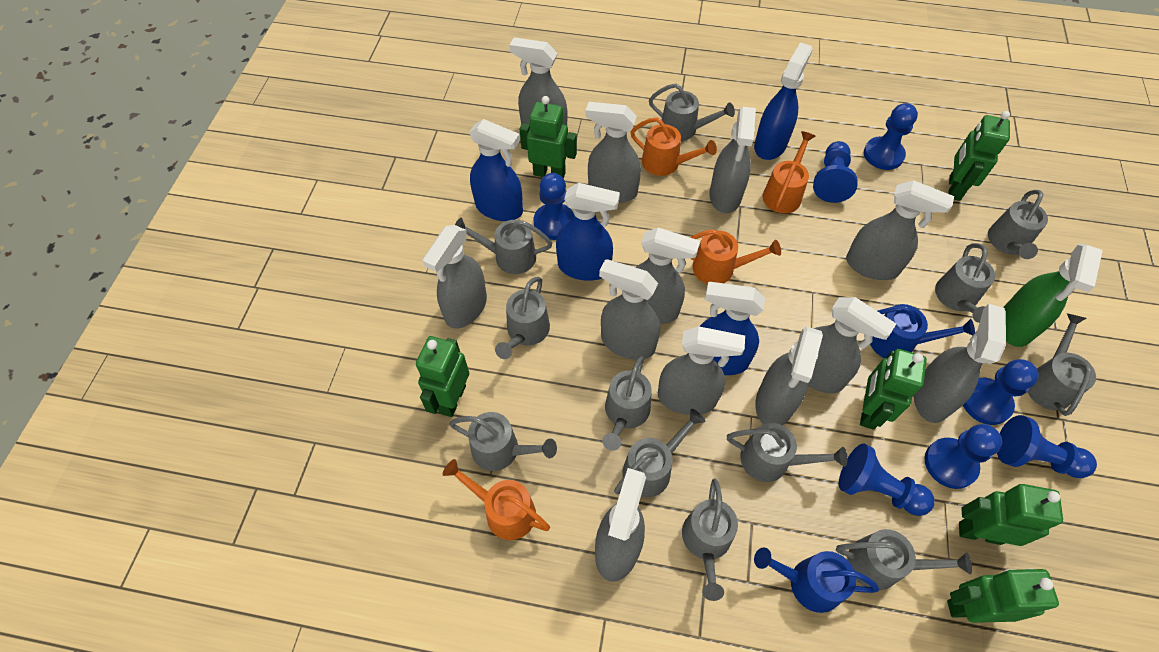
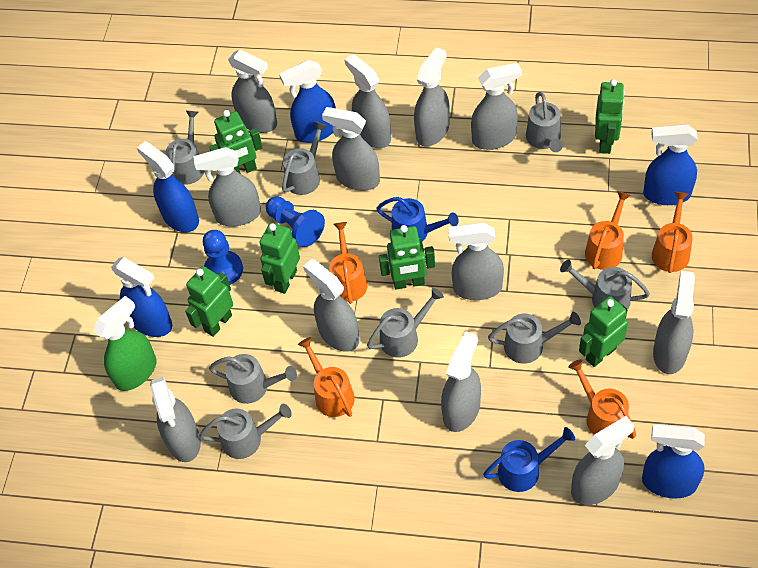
blue pawn: [533,173,574,240] [813,141,858,203] [839,443,935,516] [864,103,918,170] [925,424,1002,489] [963,359,1039,425] [997,415,1097,478] = 7 -> [203,230,243,285] [266,196,325,247] = 2
blue spray bottle: [469,119,523,221] [556,183,620,281] [699,282,765,375] [754,42,813,160] = 4 -> [111,257,172,337] [137,141,199,232] [279,60,336,143] [642,424,705,499] [643,124,698,205] = 5
grey watering can: [449,412,557,471] [455,218,552,274] [495,277,550,359] [602,356,652,451] [614,409,705,497] [649,83,735,141] [682,479,738,601] [727,423,848,482] [836,529,972,590] [935,243,995,323] [988,190,1048,259] [1027,313,1096,416] = 12 -> [166,111,205,185] [199,404,292,459] [209,354,297,404] [282,121,327,195] [367,288,444,358] [488,312,581,364] [526,92,563,152] [560,259,650,310] = 8
orange watering can: [443,459,550,540] [630,117,717,176] [690,229,781,284] [763,131,815,214] = 4 -> [298,337,355,417] [329,222,367,304] [568,359,636,439] [585,191,631,270] [652,192,692,273] = 5

